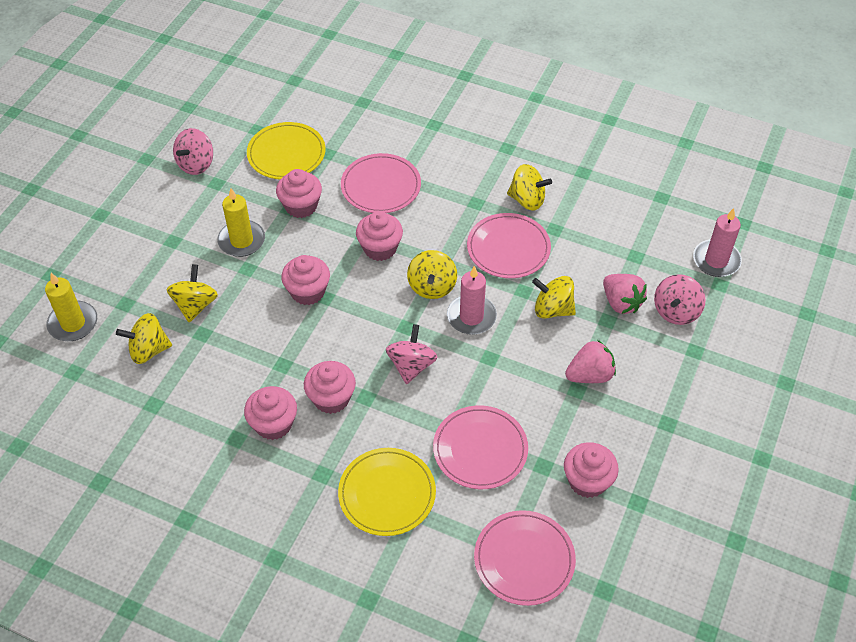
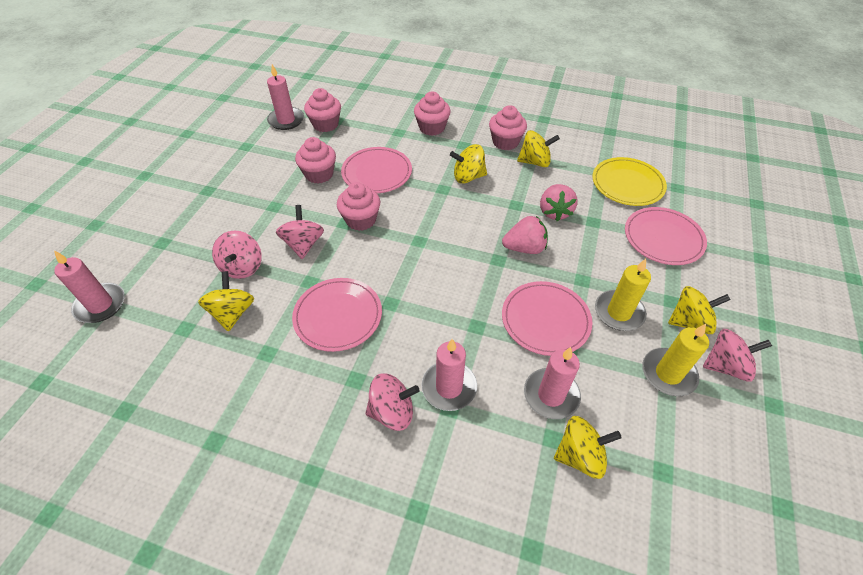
pink candle: [447,266,497,335] [693,208,742,277] = 2 -> [54,251,125,323] [267,64,304,130] [421,339,477,411] [524,347,581,419] = 4
pink cupcake: [244,386,297,440] [276,169,322,218] [281,255,330,305] [304,361,356,414] [356,211,403,261] [564,442,619,498] = 6 -> [295,137,336,183] [304,88,341,132] [337,182,380,231] [414,91,451,136] [489,105,527,150] = 5
pink spinning top: [173,128,213,175] [386,324,438,384] [654,274,706,325] = 3 -> [212,231,262,279] [276,205,324,259] [365,373,420,431] [703,329,772,382] = 4
yellow plate: [247,122,326,179] [338,448,436,536] = 2 -> [592,157,667,206] = 1

